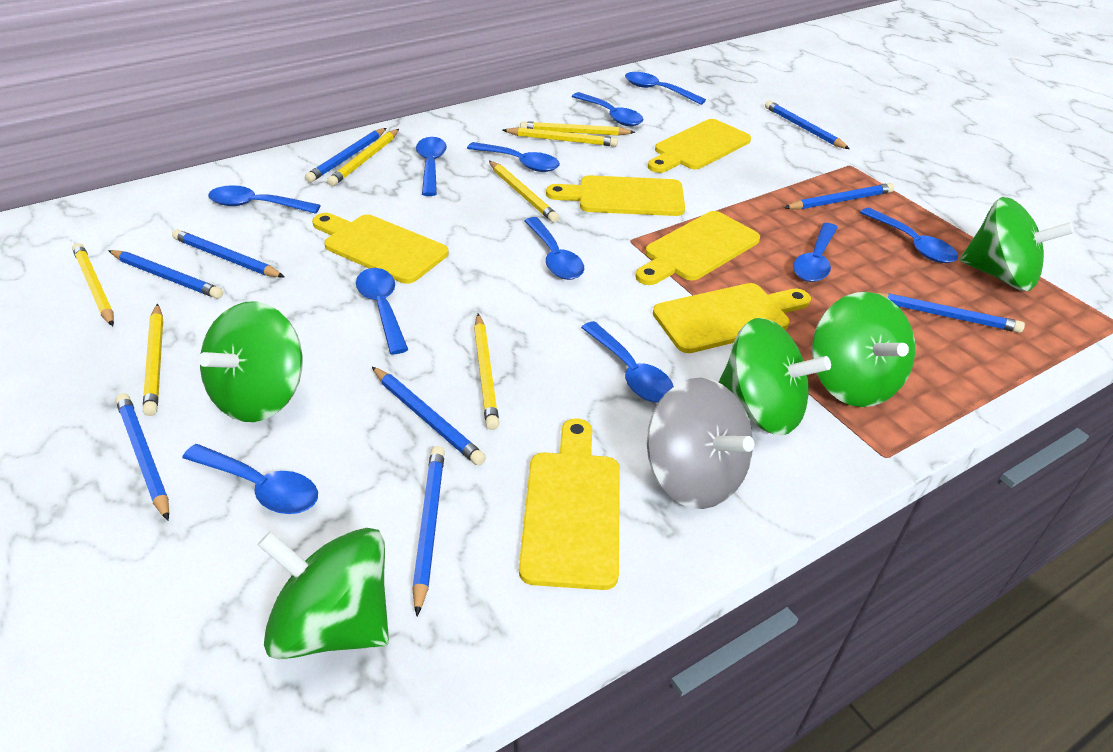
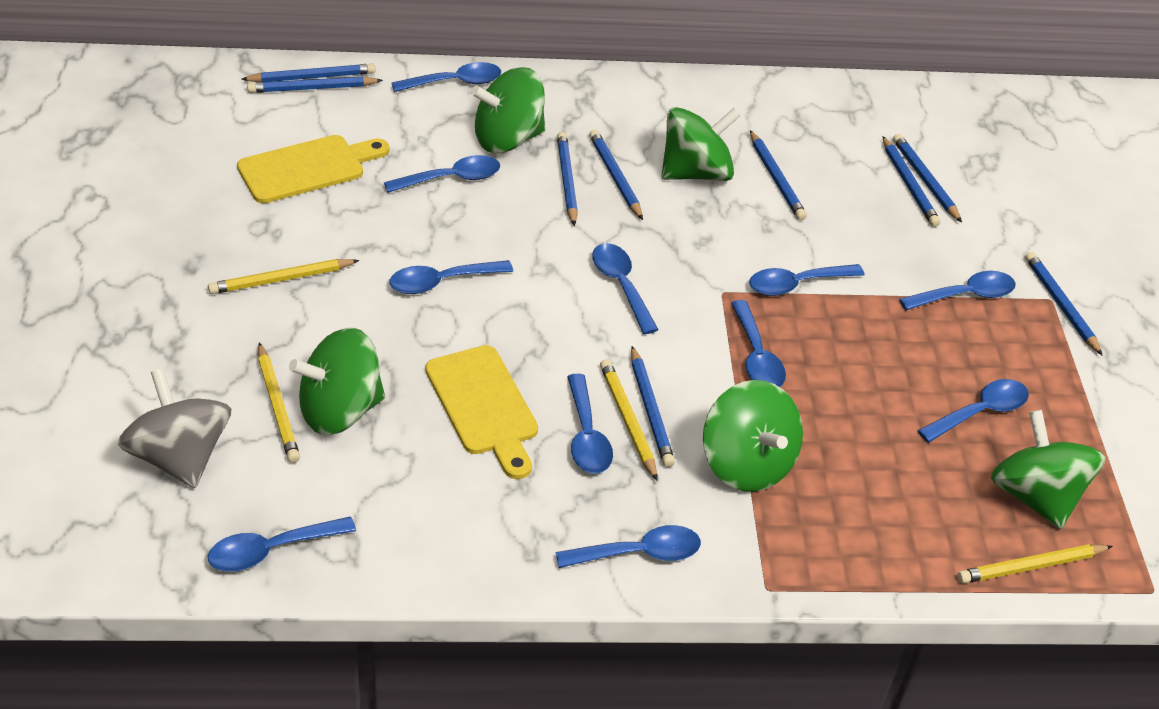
yellow cutting board: [312,213,448,284] [519,418,620,590] [546,175,685,216] [635,211,760,285] [648,119,751,173] [653,283,811,353] = 6 -> [237,135,389,203] [425,345,538,479] = 2
yellow pencil: [72,243,114,326] [143,304,163,416] [327,129,399,186] [474,314,499,430] [489,161,559,223] [503,127,618,147] [520,121,635,136] = 7 -> [208,259,359,294] [258,342,300,463] [600,359,658,481] [957,544,1113,584] = 4

